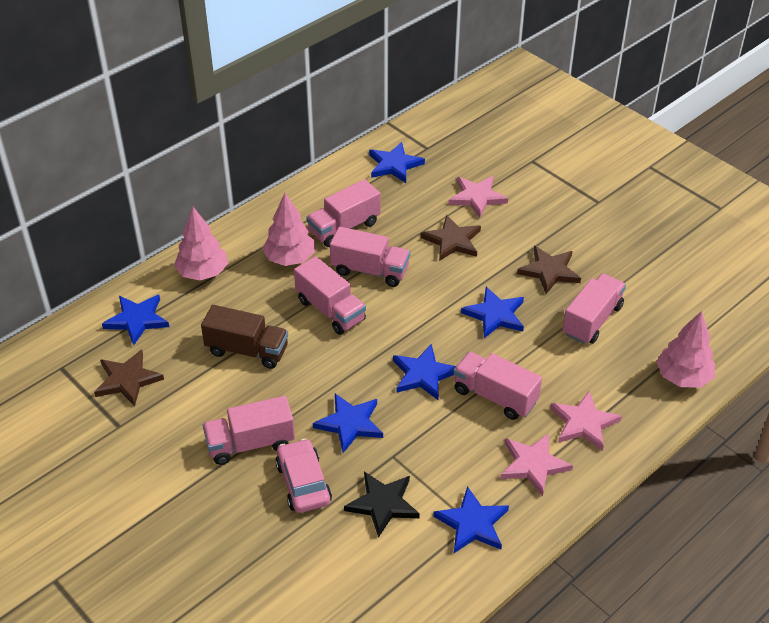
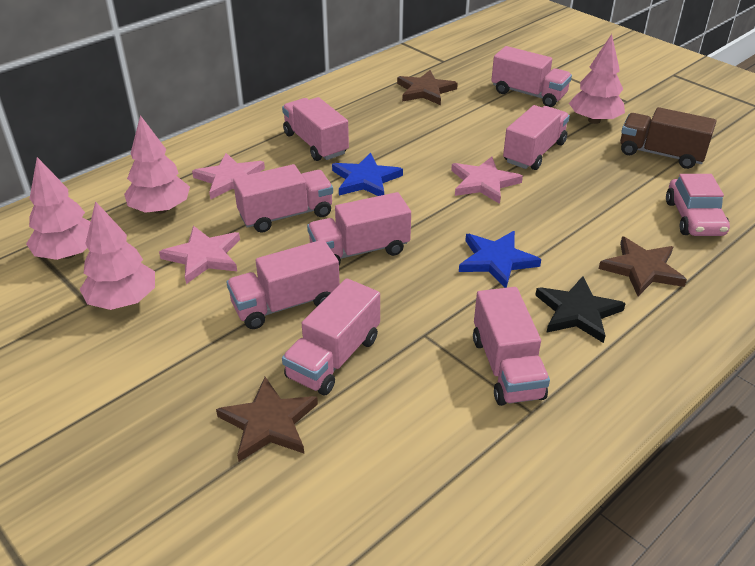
blue star: [102,295,169,345] [313,394,383,453] [369,142,425,183] [393,344,456,400] [433,486,509,553] [461,287,524,338] = 6 -> [332,153,403,196] [459,231,541,288] = 2
pink tree: [174,207,228,281] [262,193,315,266] [656,311,715,388] = 3 -> [26,157,91,260] [79,201,155,310] [124,115,190,214] [569,34,625,124] = 4
pink truck: [203,396,295,465] [294,256,366,335] [306,179,381,247] [330,227,410,287] [453,352,542,420] [562,273,626,344] = 6 -> [226,240,340,329] [233,164,333,233] [282,97,349,161] [282,278,380,396] [307,192,411,265] [473,287,550,406] [491,46,572,107] [503,105,570,170] = 8

